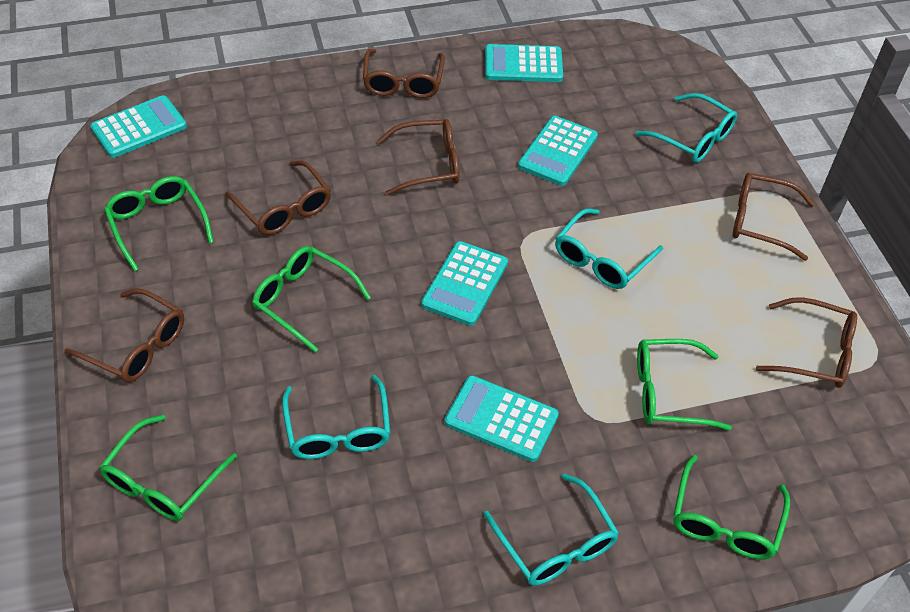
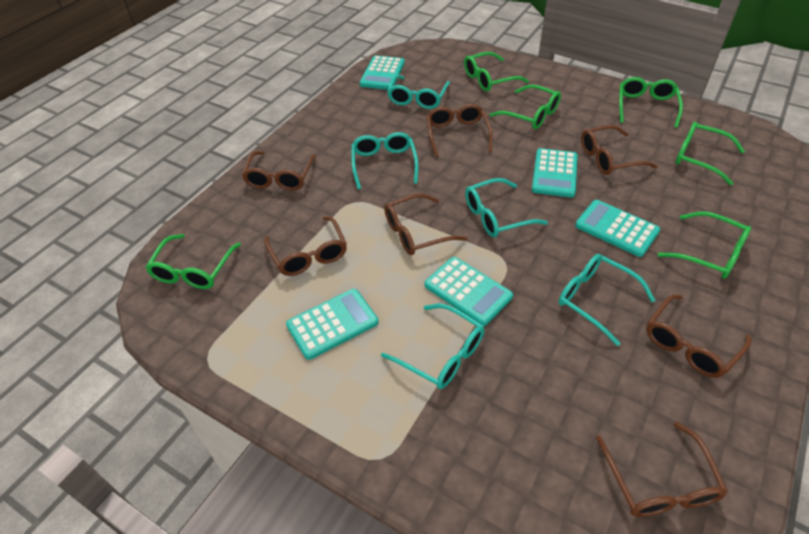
brown glasses: [64,288,184,382] [225,160,331,235] [363,49,445,98] [377,119,459,195] [733,173,815,261] [756,297,857,388] = 6 -> [242,151,316,191] [264,216,347,276] [384,193,467,255] [427,104,493,157] [581,125,658,175] [596,422,728,517] [646,294,752,378] = 7
green glasses: [99,415,237,521] [104,176,214,271] [252,246,371,352] [637,339,732,430] [673,455,790,560] = 5 -> [145,234,241,289] [464,52,529,91] [489,85,561,129] [619,77,683,128] [658,211,751,279] [675,122,745,185] = 6
turquoise glasses: [282,375,391,459] [483,473,619,586] [555,208,663,289] [635,93,737,163] = 4 -> [351,132,419,189] [381,303,484,389] [387,75,450,109] [465,178,548,237] [559,254,656,346] = 5

